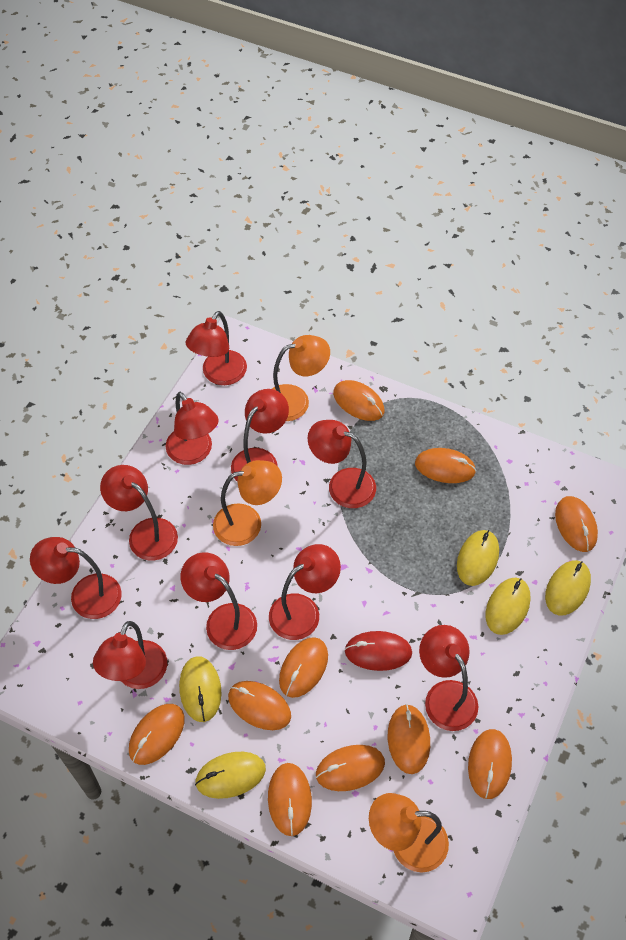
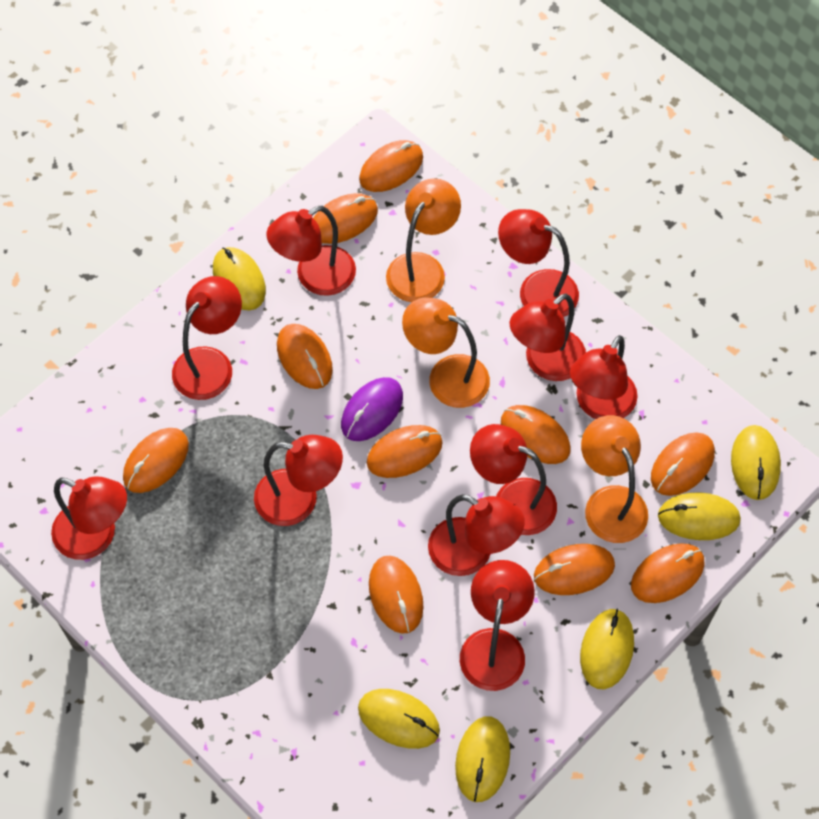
purple mouse: none = 0 -> [341,377,403,441] = 1
red mouse: [344,631,412,671] = 1 -> none = 0
yellow mouse: [179,656,222,722] [195,752,266,799] [457,530,499,586] [485,578,531,635] [545,560,591,616] = 5 -> [213,247,266,310] [358,689,440,749] [455,716,510,802] [580,609,634,689] [658,492,741,540] [731,425,781,500] = 6

